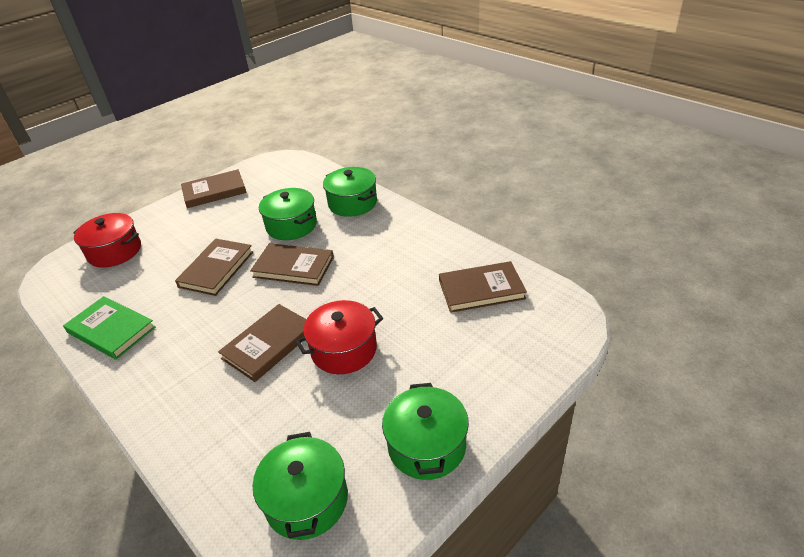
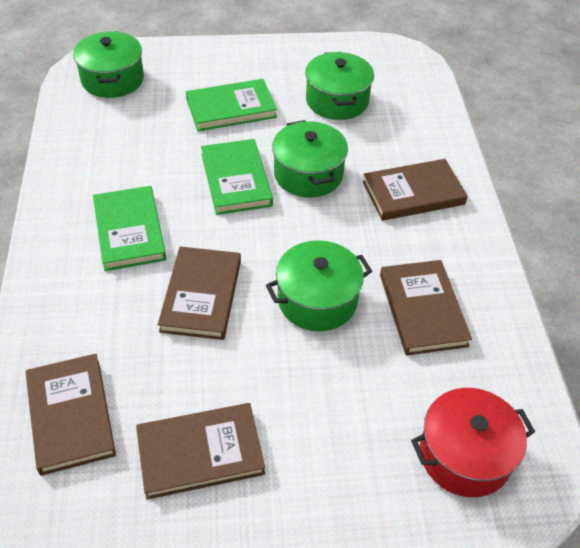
green book: [63,296,156,360] = 1 -> [93,186,166,271] [186,79,277,131] [201,139,273,215] = 3
red pot: [73,213,141,268] [296,300,383,374] = 2 -> [411,388,535,497] = 1

